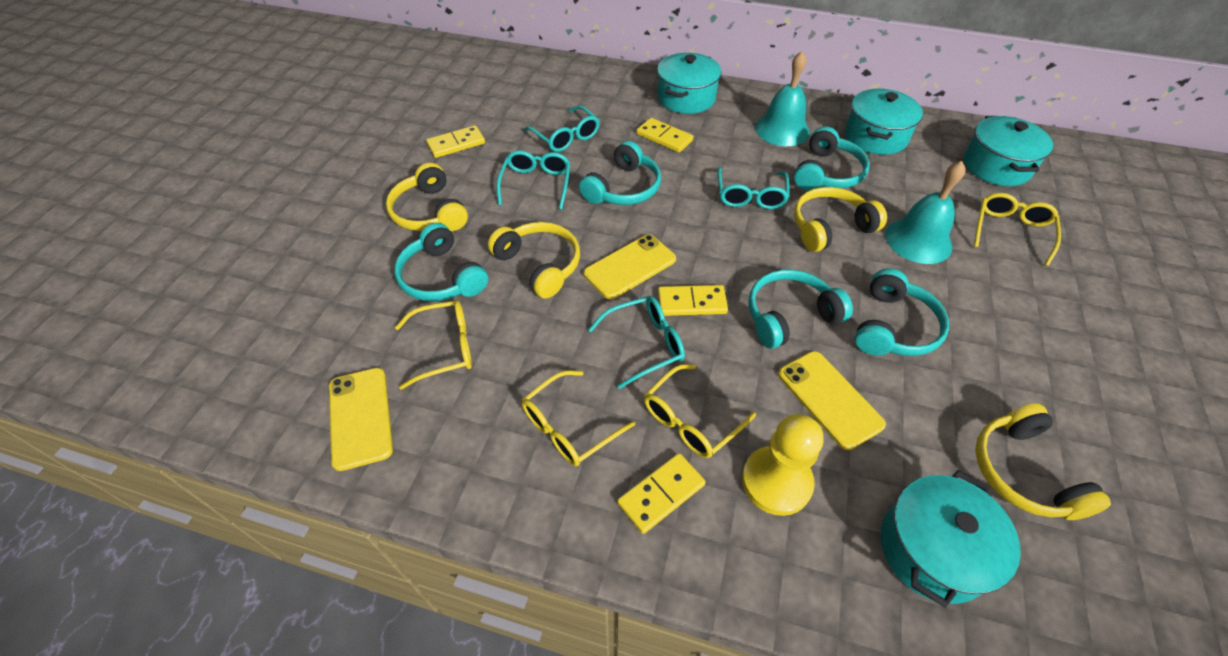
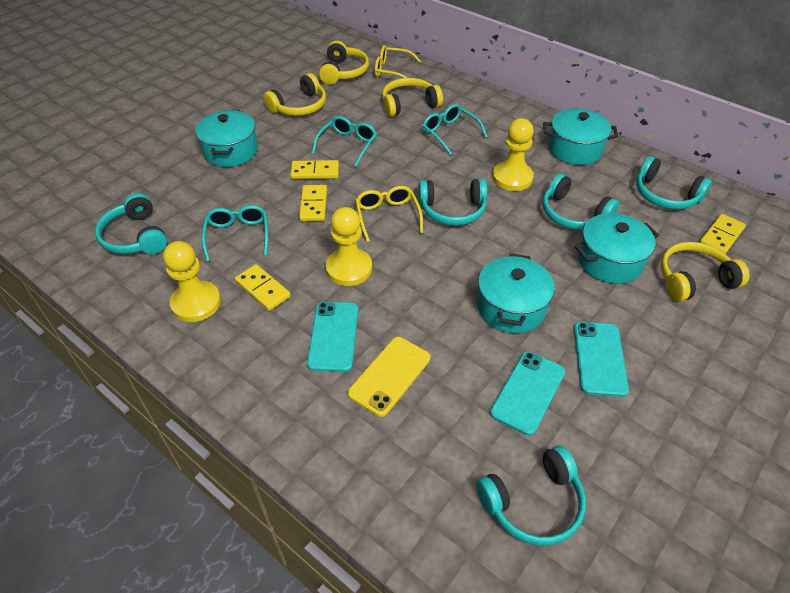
turquoise bell: [755,51,810,146] [885,161,966,264] = 2 -> none = 0
turquoise glasses: [497,150,571,210] [524,105,600,152] [588,296,685,389] [717,168,790,209] = 4 -> [202,205,268,262] [312,116,377,167] [422,104,487,155] = 3
turquoise phone: none = 0 -> [307,302,358,372] [490,351,565,436] [574,322,629,397] = 3
yellow glasses: [395,300,472,390] [522,370,635,466] [644,364,756,458] [974,193,1061,266] = 4 -> [355,186,423,242] [375,45,421,78] = 2
yellow pawn: [742,414,824,516] = 1 -> [163,241,221,322] [326,207,372,286] [492,118,534,191] = 3
yellow phone: [329,368,393,471] [583,235,676,300] [778,351,886,450] = 3 -> [348,337,431,417] = 1

